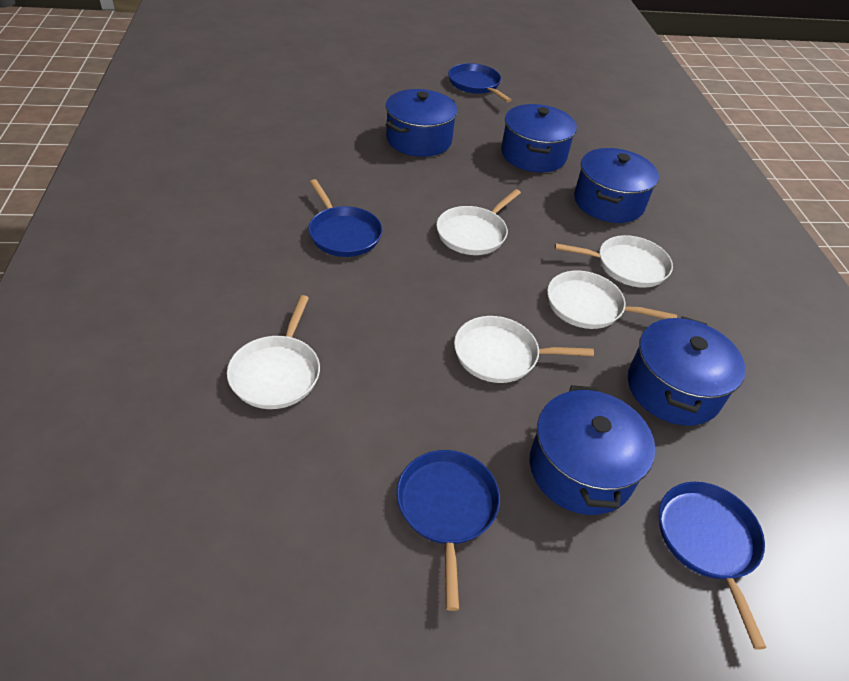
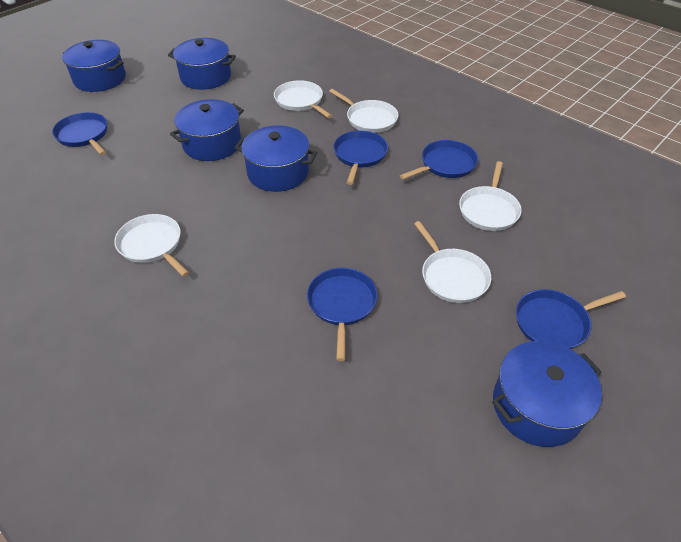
blue pan: [308,179,382,257] [397,450,500,611] [448,63,512,102] [659,482,766,650] = 4 -> [52,112,108,155] [307,268,378,361] [333,130,388,185] [400,140,478,180] [516,289,626,349] = 5

